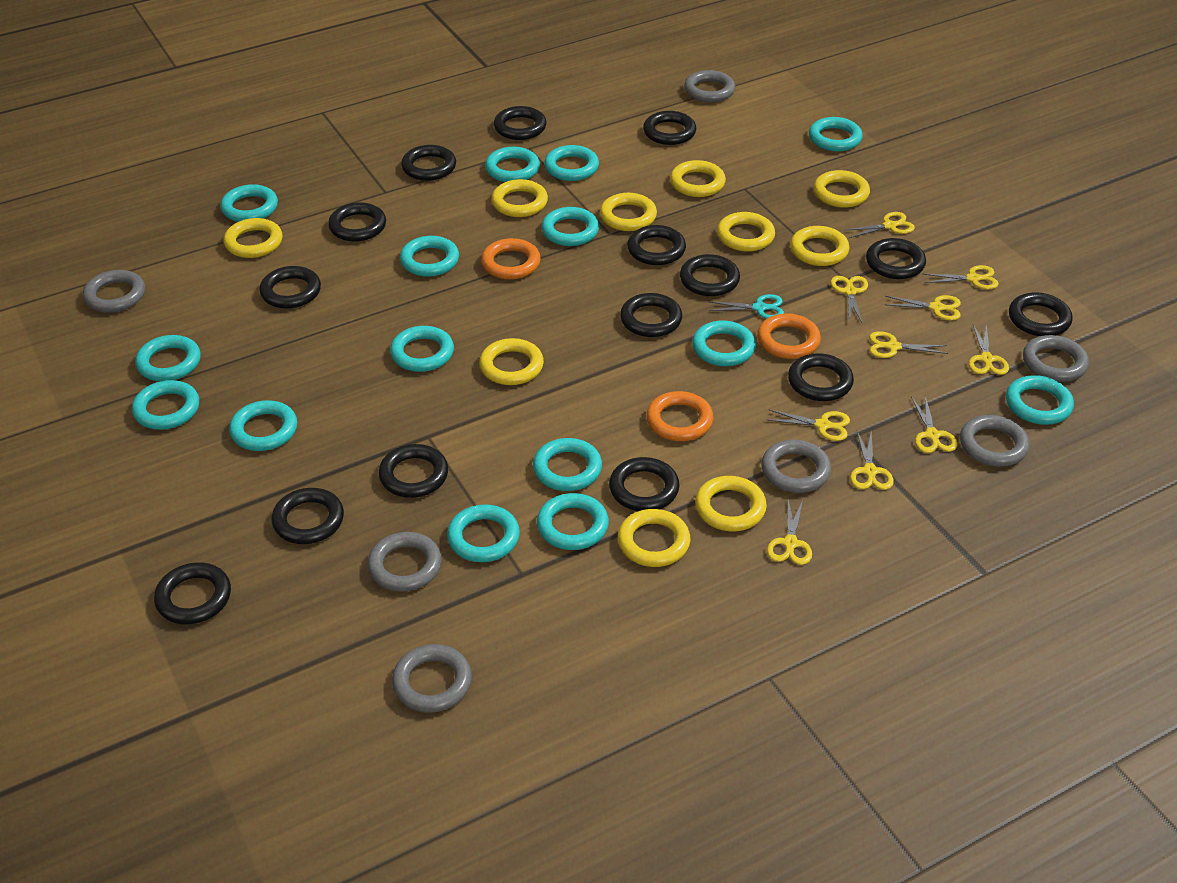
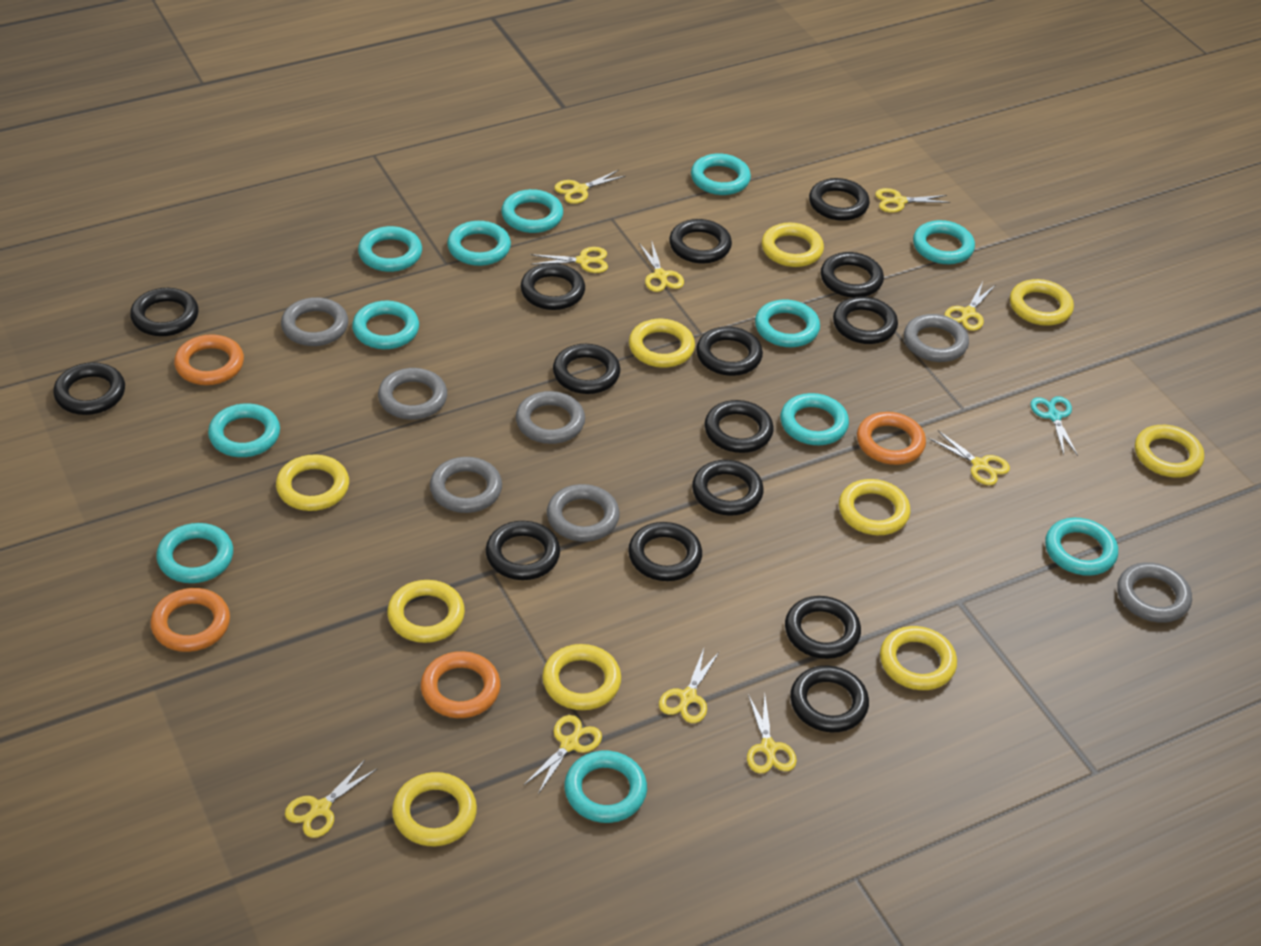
orange ring: [481,238,541,279] [646,391,713,441] [757,313,821,359] = 3 -> [150,588,230,652] [174,334,244,385] [421,651,500,718] [857,412,926,465] = 4
turquoise ring: [132,380,199,430] [135,335,201,381] [220,184,278,222] [229,400,297,451] [390,326,454,372] [400,236,459,277] [447,504,520,562] [485,147,540,182] [533,438,602,491] [537,493,609,550] [541,207,599,246] [544,145,599,181] [692,320,756,366] [809,117,863,151] [1006,375,1074,425] = 15 -> [156,523,233,583] [208,403,280,457] [352,301,419,349] [358,226,422,272] [447,221,511,266] [501,189,563,233] [564,751,647,823] [691,153,751,195] [755,299,820,347] [780,393,849,445] [913,220,975,264] [1045,518,1118,576] = 12

